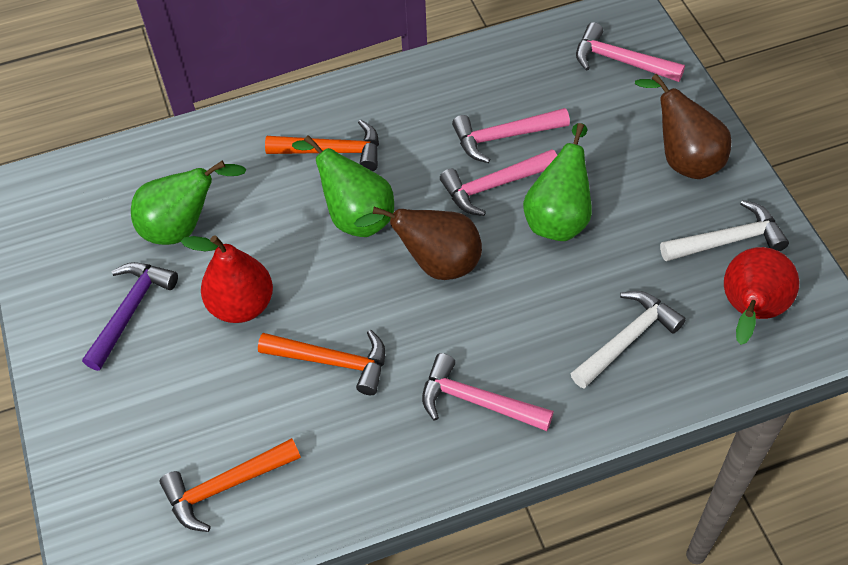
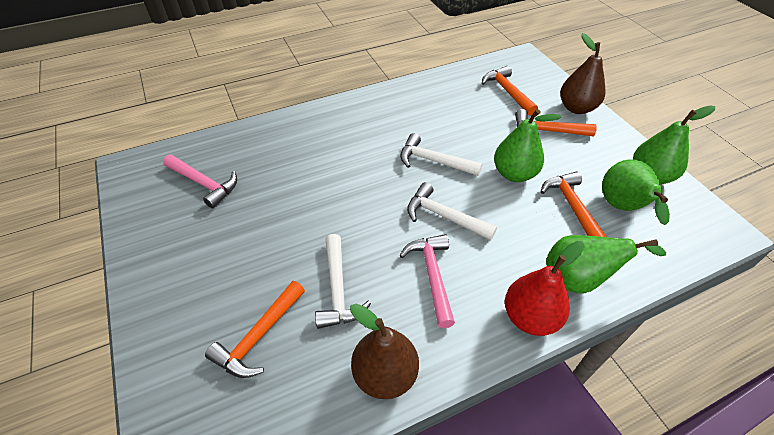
green pear: [131,161,246,245] [292,135,394,237] [523,123,592,241] = 3 -> [494,109,561,182] [546,235,666,294] [602,159,670,225] [633,105,715,184] = 4
orange hammer: [160,438,301,532] [258,330,385,395] [265,120,379,171] = 3 -> [205,281,305,378] [482,66,538,116] [515,109,597,136] [540,171,607,237] = 4
pink hammer: [422,353,554,431] [440,149,557,216] [452,108,570,163] [576,22,685,82] = 4 -> [163,155,237,209] [399,234,455,328] = 2
purple hammer: [82,262,178,371] = 1 -> none = 0
red pear: [181,235,273,323] [724,247,799,345] = 2 -> [505,241,585,336] = 1
white hammer: [570,291,686,388] [660,200,789,261] = 2 -> [315,234,371,329] [400,133,483,176] [407,182,497,240] = 3

